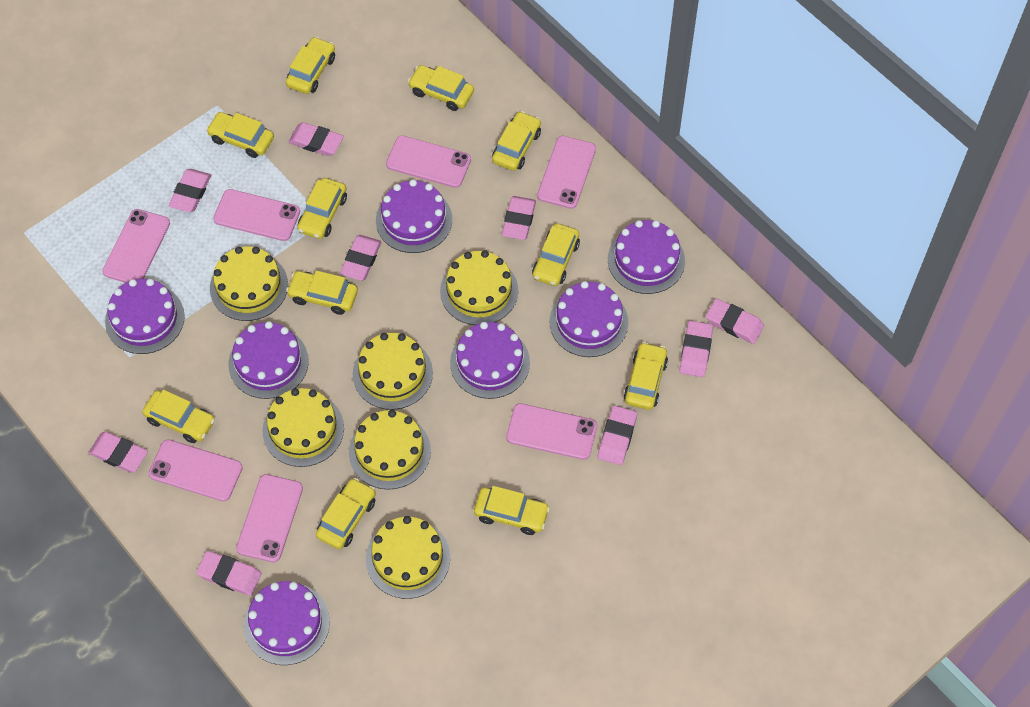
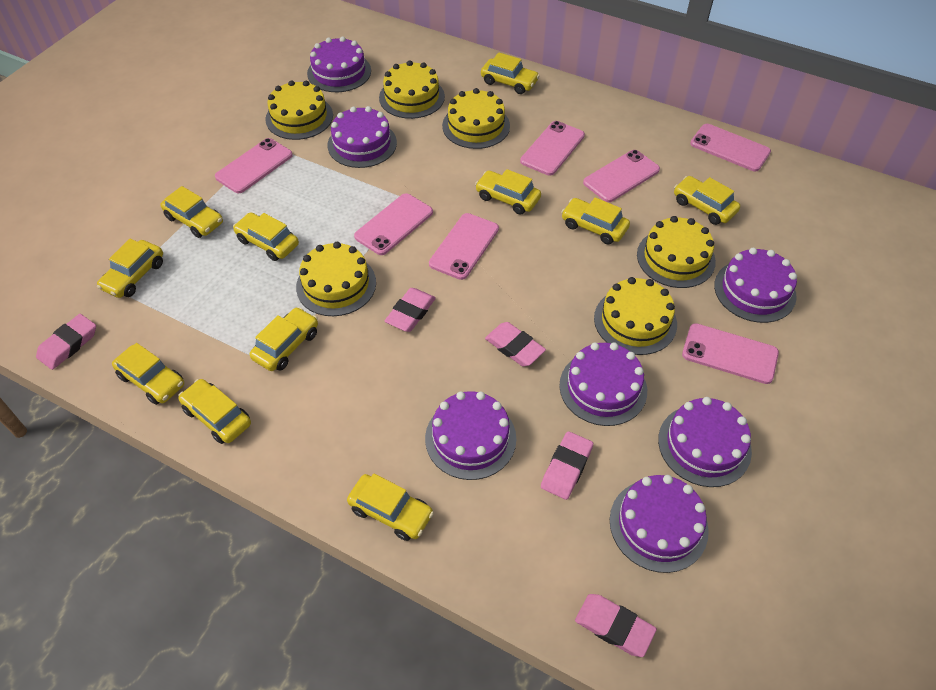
pink eraser: [88,432,148,473] [169,169,211,212] [196,551,262,596] [288,122,344,156] [340,235,382,281] [502,196,536,240] [598,406,637,465] [679,321,713,377] [706,298,764,344] = 9 -> [36,314,96,370] [385,288,436,332] [485,322,546,367] [541,431,593,500] [575,594,657,657] = 5

